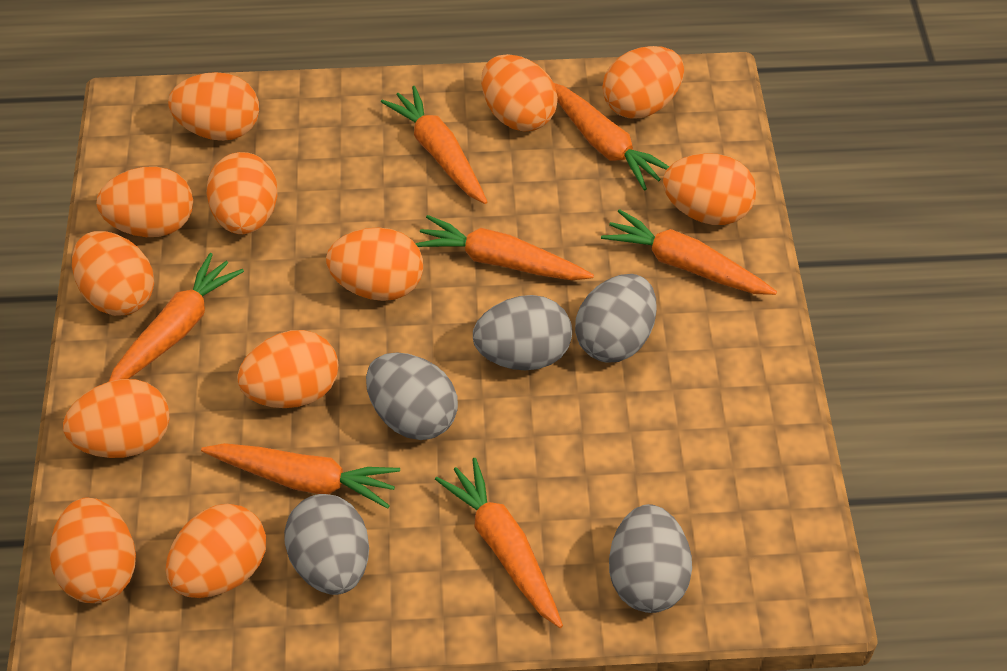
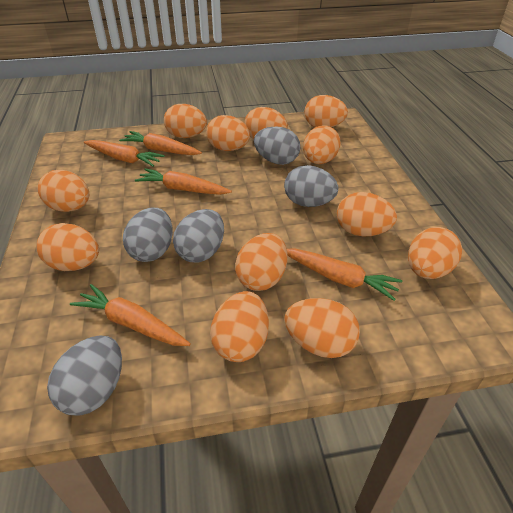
orange carrot: [109,253,244,382] [201,443,400,509] [381,86,487,204] [415,215,594,280] [435,458,563,628] [554,83,669,191] [601,209,777,295] = 7 -> [70,284,191,346] [84,140,165,167] [119,131,202,155] [135,168,232,195] [287,248,402,301] = 5

